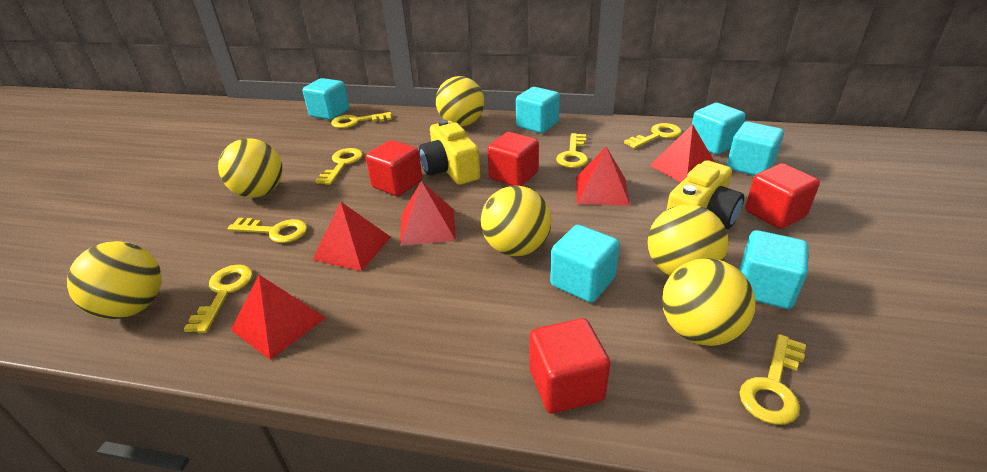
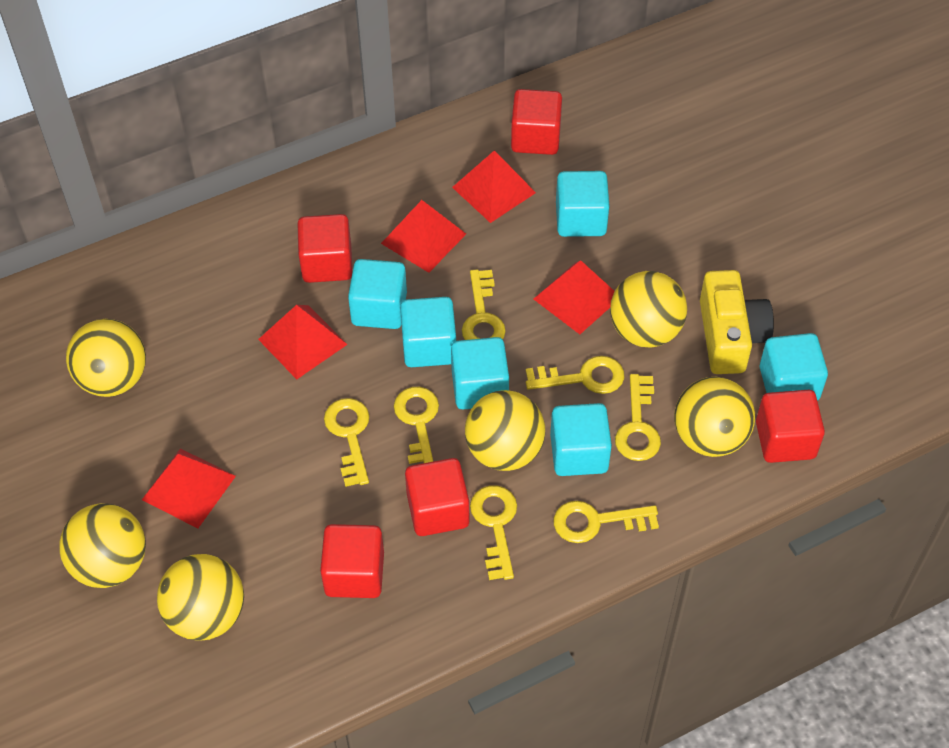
red cube: [365,140,422,196] [487,132,539,186] [530,318,610,413] [745,163,820,229] = 4 -> [298,214,353,283] [320,524,384,598] [405,458,469,536] [511,89,562,155] [756,390,825,463] = 5
yellow camera: [419,119,480,185] [667,160,744,229] = 2 -> [700,270,774,374] = 1

